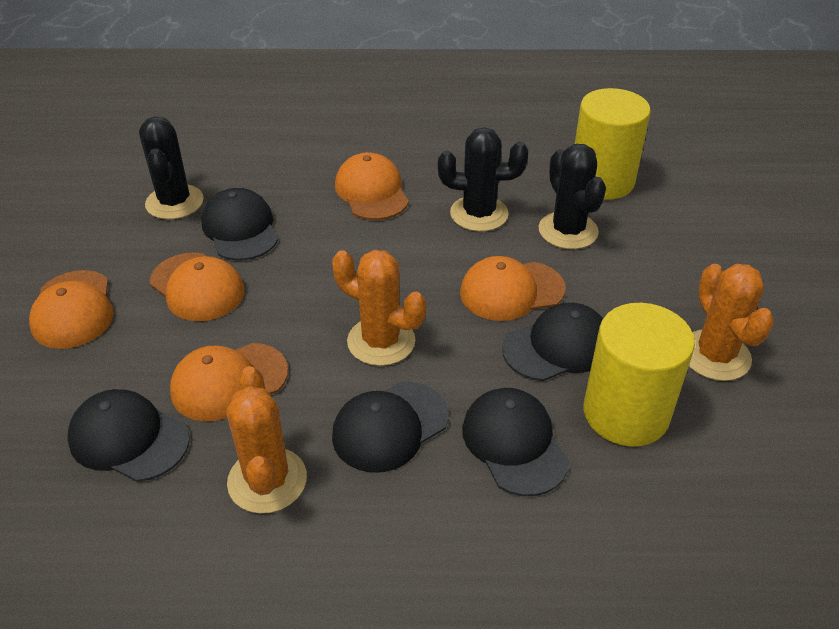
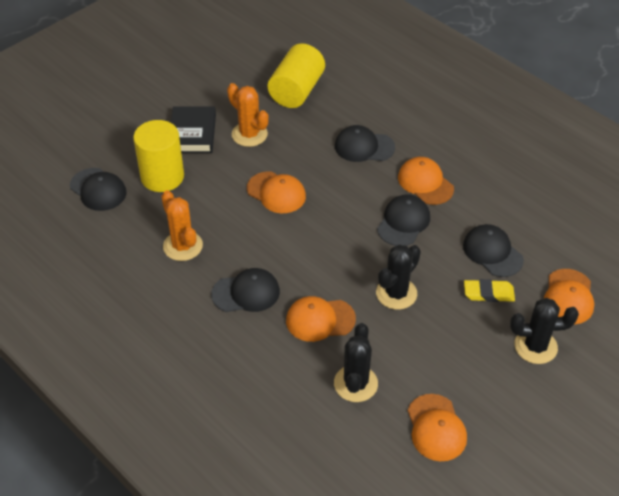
black book: none = 0 -> [171,106,216,153] = 1
orange cactus: [226,366,307,514] [332,250,426,366] [689,264,774,381] = 3 -> [161,190,203,261] [227,83,269,147] = 2
yellow eraser: none = 0 -> [464,279,515,302] = 1

